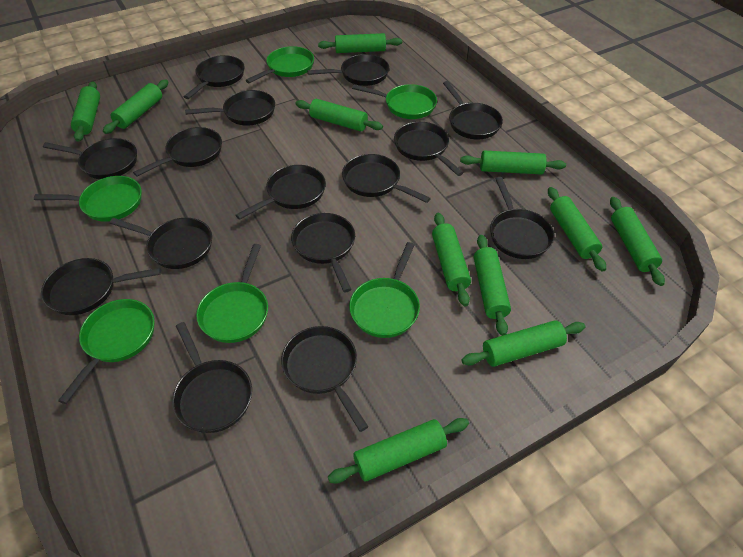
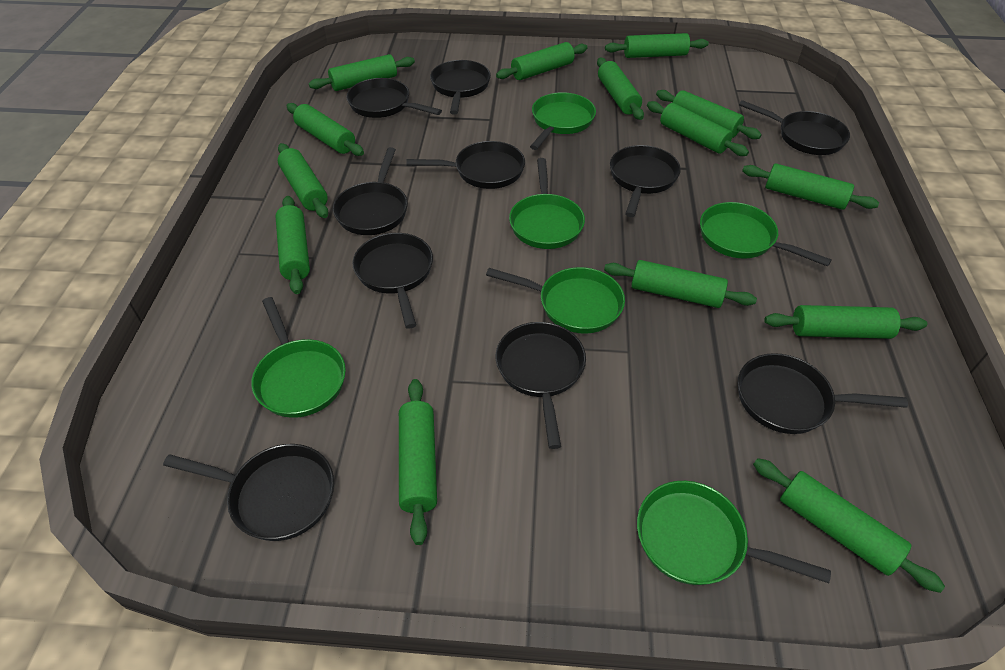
black pan: [41,258,161,315] [43,138,137,179] [109,218,212,269] [133,127,222,176] [172,322,252,433] [184,55,244,99] [185,90,275,126] [235,165,326,220] [281,326,369,432] [291,213,355,292] [308,54,389,86] [342,154,431,203] [394,122,463,176] [443,81,503,139] [490,177,555,259] = 15 -> [163,444,334,541] [333,147,408,235] [346,78,442,118] [353,233,433,329] [407,141,525,189] [430,60,491,114] [496,322,586,449] [610,145,681,217] [738,353,908,434] [739,100,850,155] = 10
green rolling pin: [71,81,100,142] [103,80,169,134] [295,99,383,131] [318,33,402,53] [328,418,469,484] [432,213,471,306] [460,150,566,174] [462,320,585,367] [474,235,511,336] [548,187,606,272] [610,197,665,286] = 11 -> [275,196,310,294] [278,143,328,218] [286,103,364,156] [309,54,415,91] [399,379,437,545] [496,42,588,80] [597,58,644,120] [604,260,757,308] [605,33,709,58] [647,101,749,156] [656,90,762,139] [742,164,879,210] [753,458,945,593] [764,305,927,339] = 14

